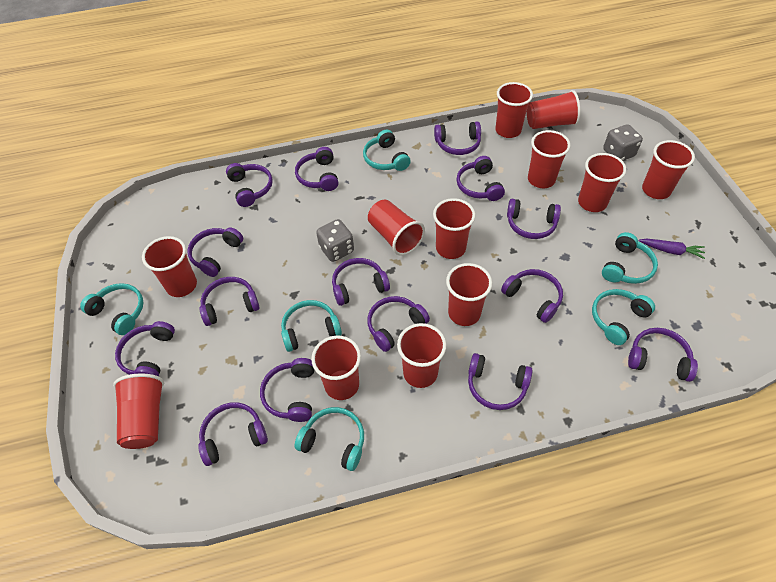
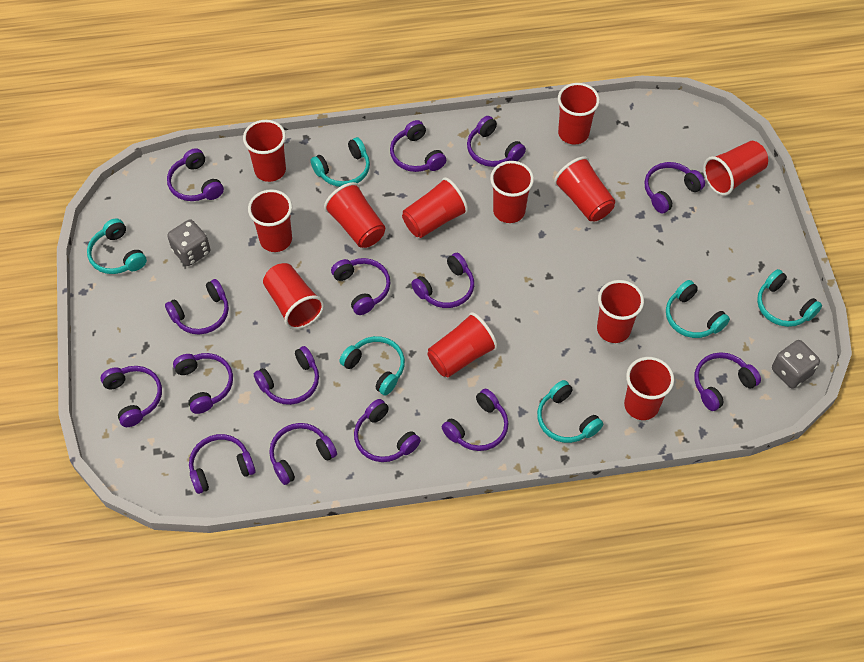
purple carrot: [639,239,705,259] = 1 -> none = 0

